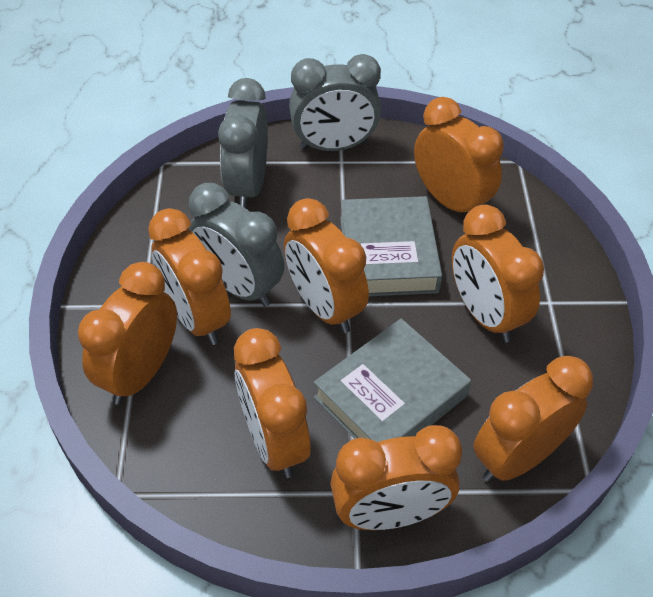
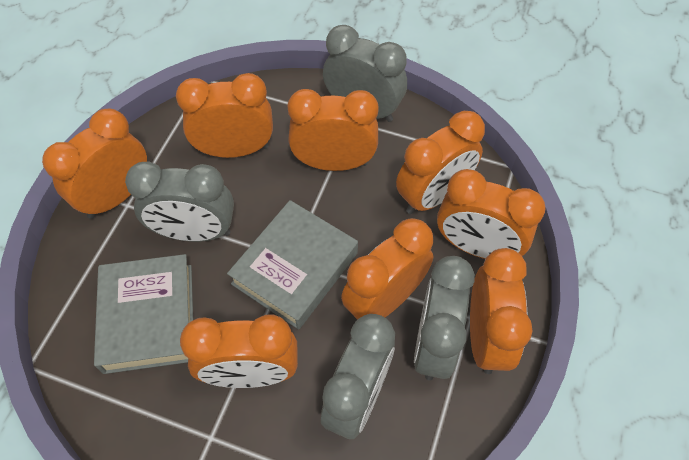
grey clock: [188,183,284,307] [218,78,268,209] [289,54,381,151] = 3 -> [125,161,234,242] [321,314,395,439] [323,25,407,122] [414,256,475,381] = 4

